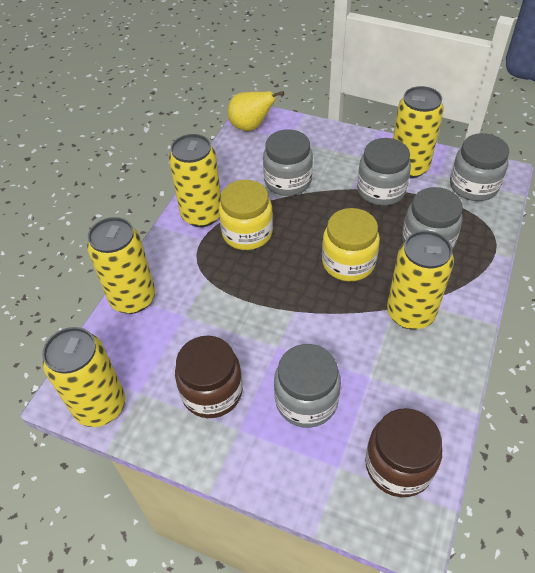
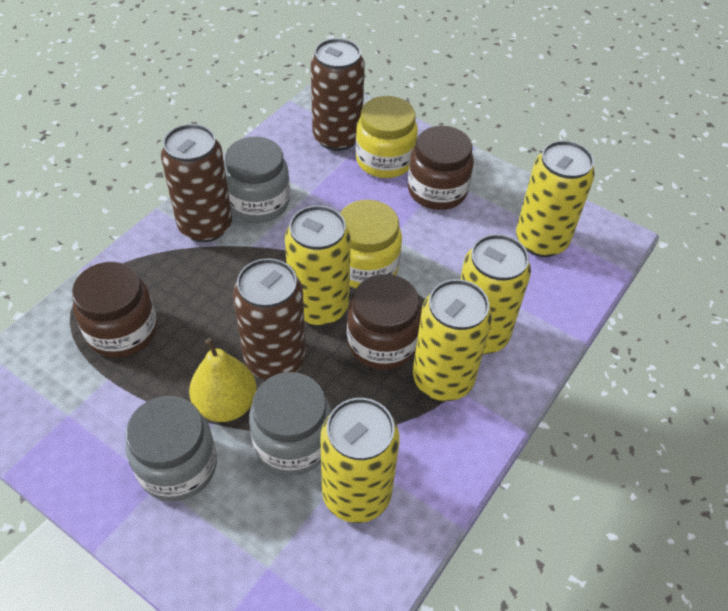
brown can: none = 0 -> [161,124,232,242] [233,258,306,380] [311,38,365,151] = 3
brown jar: [175,336,243,418] [365,408,442,497] = 2 -> [72,262,157,358] [347,274,421,370] [408,126,474,210] = 3
grey jar: [263,129,313,196] [274,344,341,428] [357,138,411,206] [402,187,463,250] [450,133,509,201] = 5 -> [126,396,217,501] [224,137,290,223] [249,372,331,475] = 3

